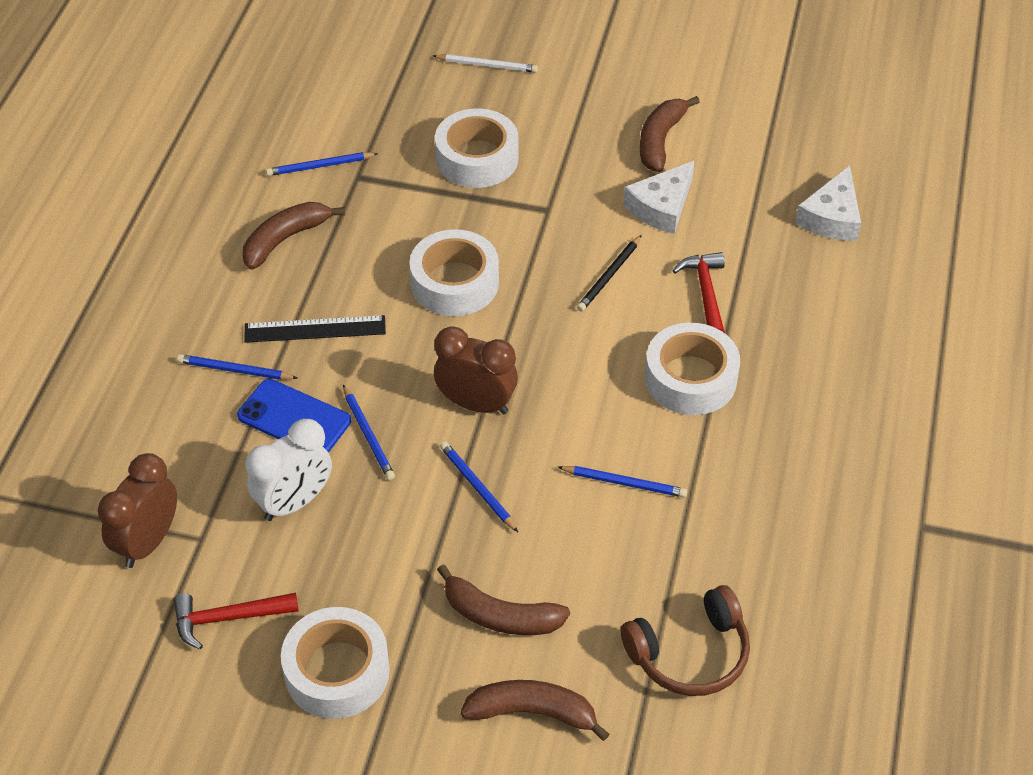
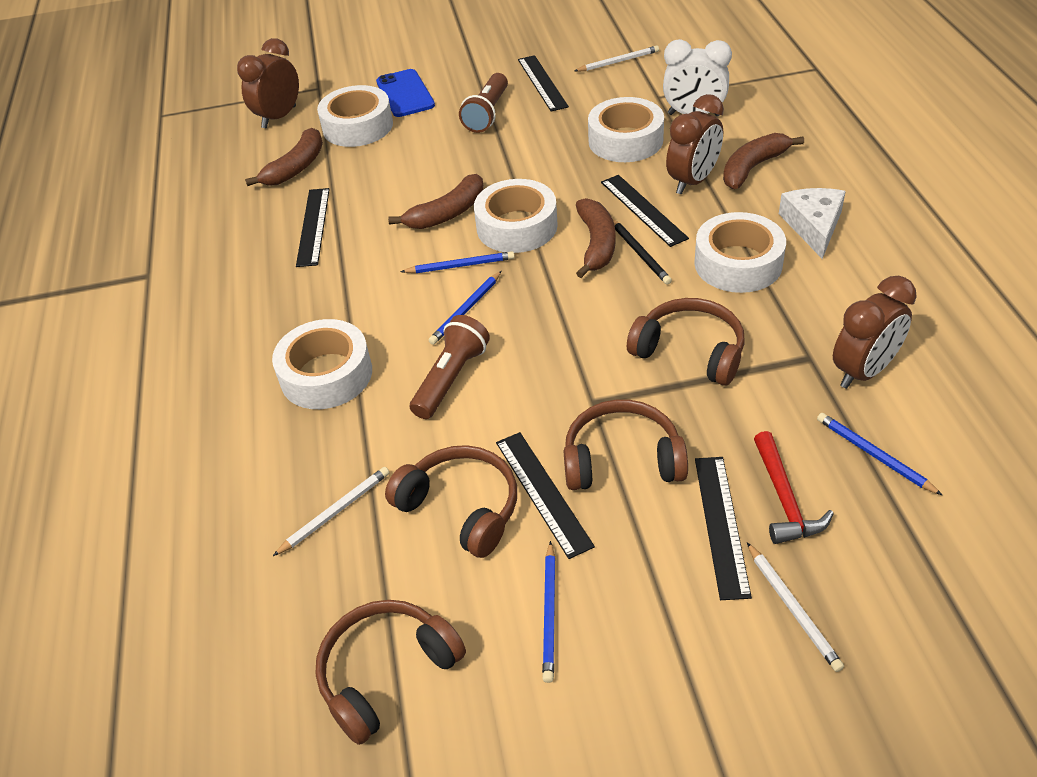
black ruler: [244,315,386,343] = 1 -> [296,188,330,267] [496,432,595,559] [518,55,569,112] [601,175,689,247] [695,457,752,600] = 5
blue pencil: [177,354,297,380] [266,152,378,176] [343,385,395,480] [440,442,518,532] [558,466,687,497] = 5 -> [401,251,515,273] [428,271,502,345] [542,541,555,683] [817,413,943,496] = 4
brown clock: [98,453,177,568] [434,326,518,414] = 2 -> [237,38,299,129] [666,94,724,194] [833,276,917,389] = 3
brown flashlight: none = 0 -> [410,315,490,419] [459,73,508,133] = 2
brown headphones: [621,585,750,696] = 1 -> [315,600,466,745] [385,445,517,558] [564,399,688,490] [627,298,745,386] = 4
red hammer: [173,593,299,649] [673,252,725,333] = 2 -> [754,431,834,544] = 1
white cheese: [623,161,694,234] [795,165,861,241] = 2 -> [779,188,846,259] = 1
white pencil: [433,54,538,73] = 1 -> [273,467,389,556] [575,46,659,72] [747,543,844,672] = 3
white tape: [281,607,390,719] [409,229,499,316] [435,108,518,188] [645,322,740,415] = 4 -> [272,319,372,409] [317,85,393,147] [474,179,558,253] [588,97,664,162] [694,212,786,293] = 5

